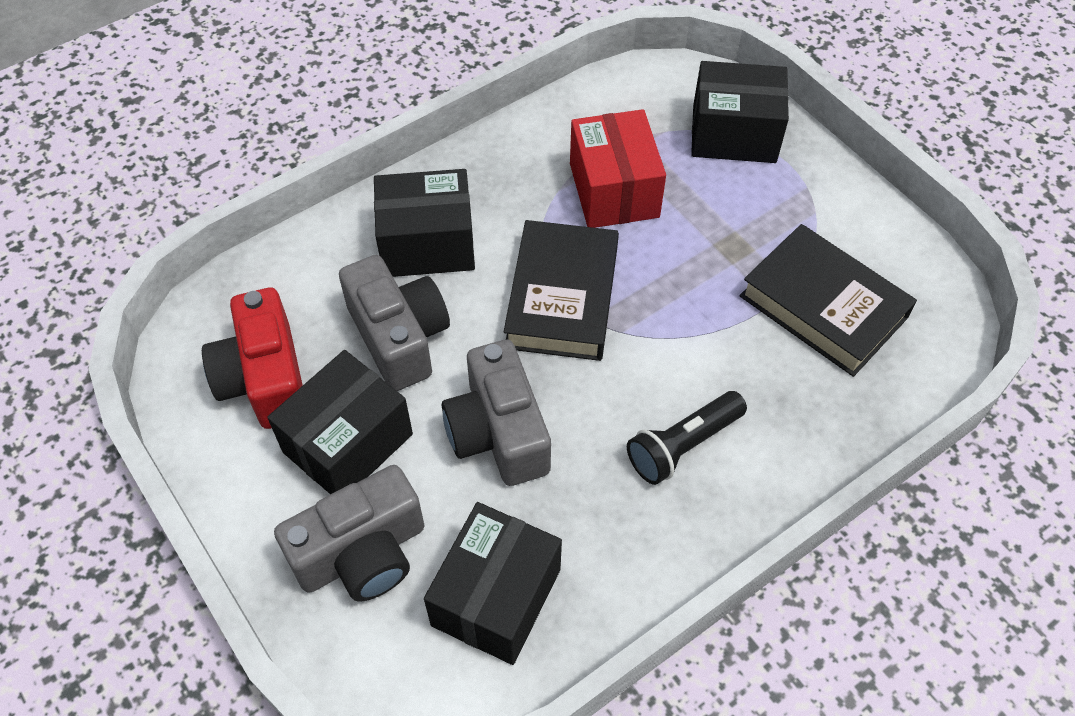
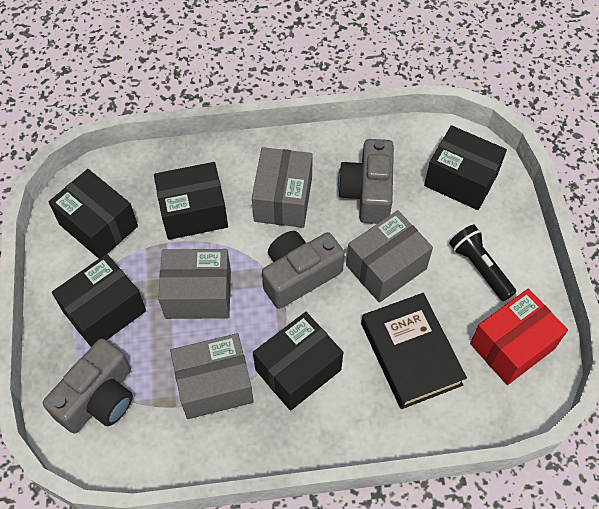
black book: [504,220,619,361] [740,224,917,377] = 2 -> [361,293,467,409] = 1
black box: [267,350,413,494] [374,169,475,277] [424,502,562,665] [691,61,789,163] = 4 -> [49,169,138,259] [52,254,146,347] [154,162,228,240] [253,312,343,411] [424,125,507,210] = 5
grey box: none = 0 -> [158,249,231,319] [170,333,254,419] [252,147,313,228] [346,210,433,303] = 4
red camera: [202,288,303,429] = 1 -> none = 0

